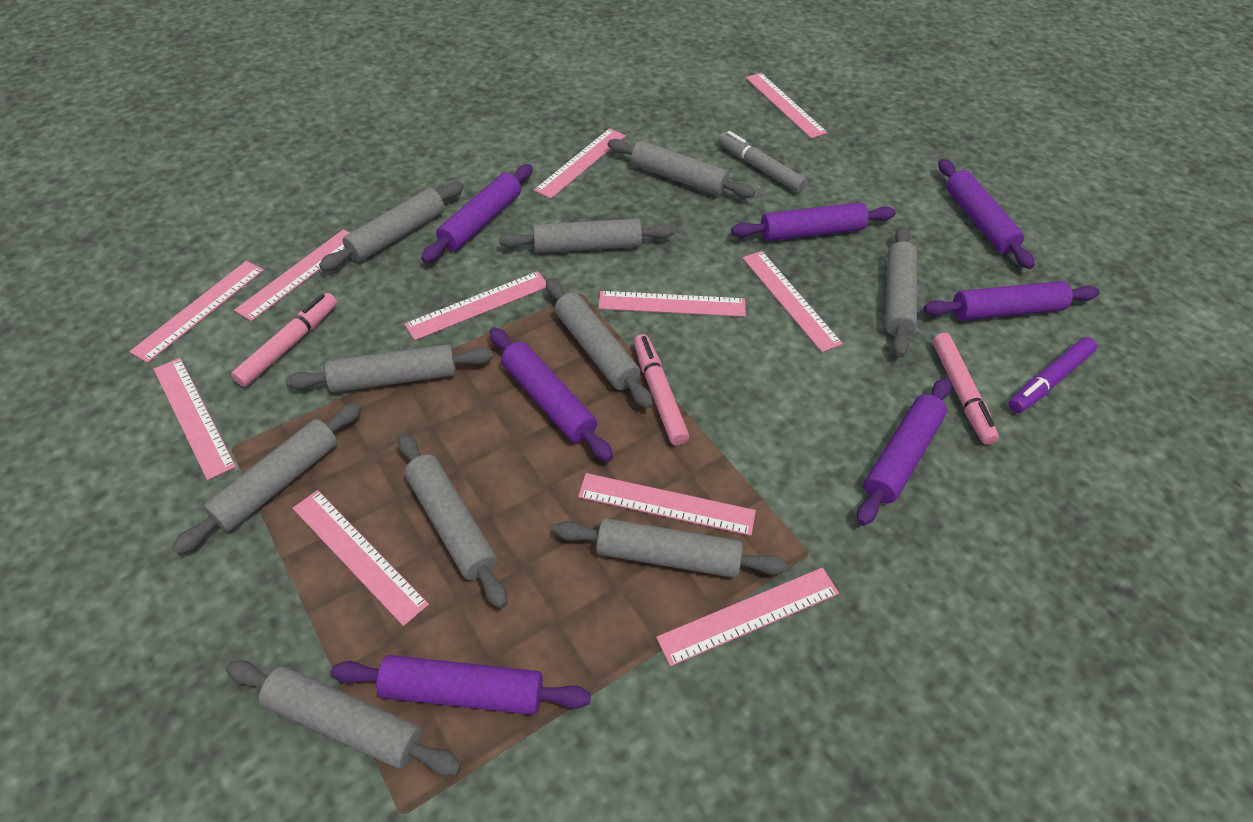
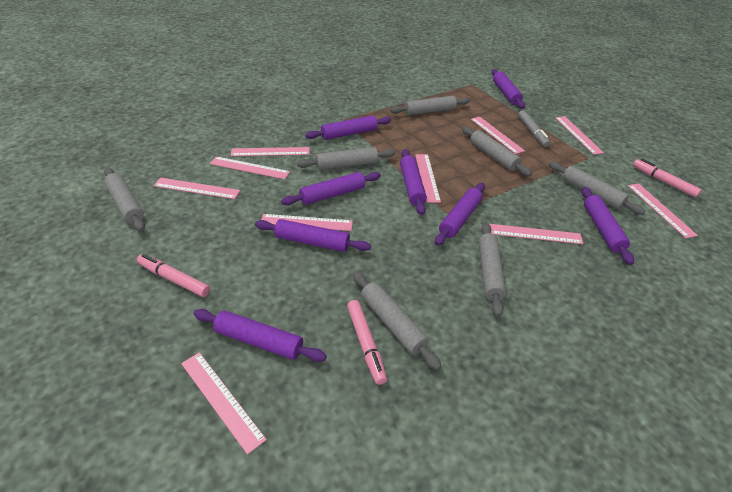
grey rolling pin: [172,402,362,554] [226,660,462,776] [286,344,493,392] [319,182,464,271] [398,433,508,609] [499,219,674,253] [546,278,653,409] [554,518,787,578] [608,139,755,198] [885,227,917,357] = 10 -> [104,168,145,231] [297,147,395,170] [353,271,442,370] [390,96,469,115] [462,127,532,176] [478,223,506,317] [549,162,645,215] = 7
pink ruler: [129,261,264,363] [154,358,236,480] [234,229,349,321] [293,490,429,626] [405,271,546,340] [534,128,626,199] [578,473,756,536] [599,291,746,317] [656,567,839,666] [742,251,843,352] [746,73,827,138] = 11 -> [154,178,240,199] [181,352,267,455] [210,157,290,179] [231,147,310,156] [261,214,353,231] [415,154,441,203] [471,117,525,154] [490,224,583,244] [555,116,604,155] [628,183,698,238] = 10
purple marker: [1008,337,1097,413] = 1 -> none = 0
purple rolling pin: [331,655,591,715] [421,164,533,263] [489,327,613,462] [731,203,896,241] [857,378,951,526] [923,281,1100,320] [938,159,1035,269] = 7 -> [193,309,327,362] [255,219,371,252] [281,172,381,205] [305,115,391,140] [400,149,427,215] [435,183,485,246] [492,69,525,109] [581,187,634,265] = 8

